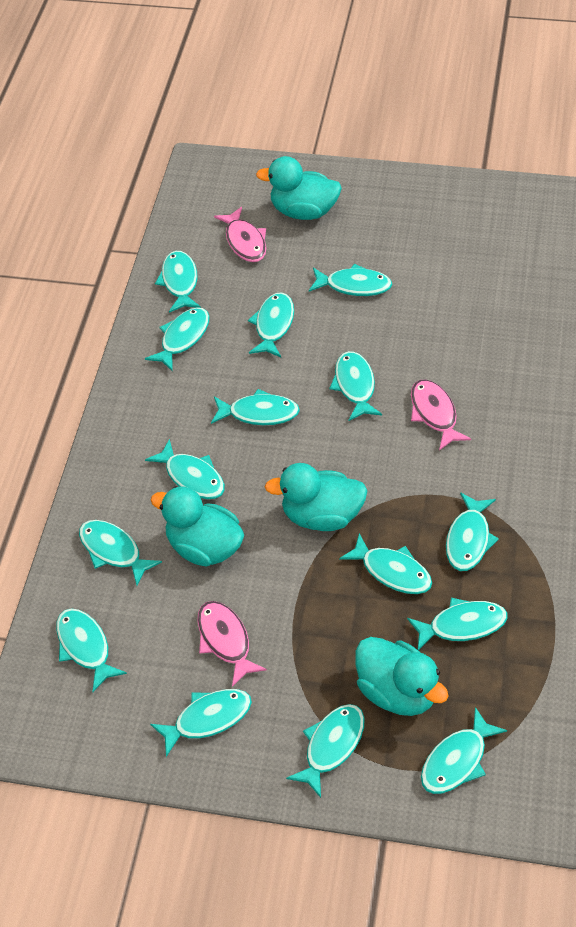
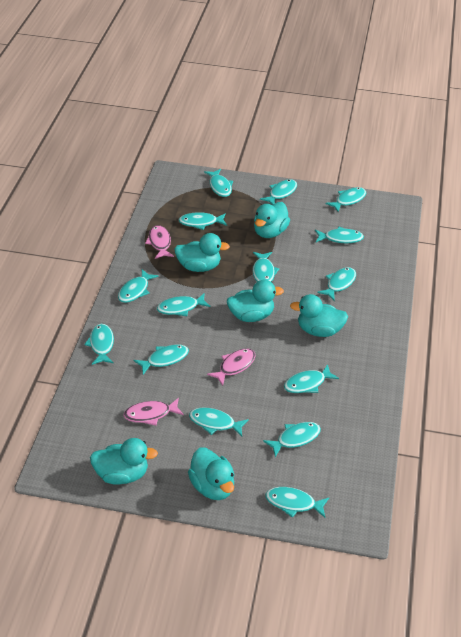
turquoise duck: [150,487,244,567] [256,156,342,220] [265,463,368,531] [355,637,449,716] = 4 -> [90,438,158,485] [174,233,230,272] [188,448,234,500] [227,280,284,322] [254,202,290,238] [290,294,348,337] = 6

